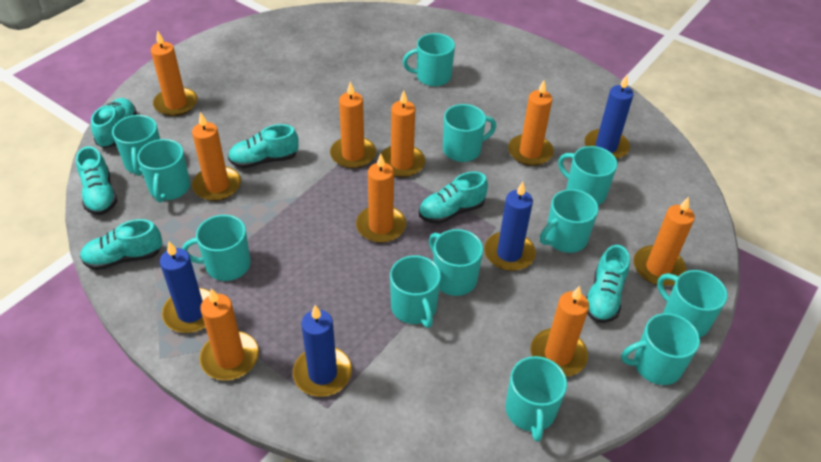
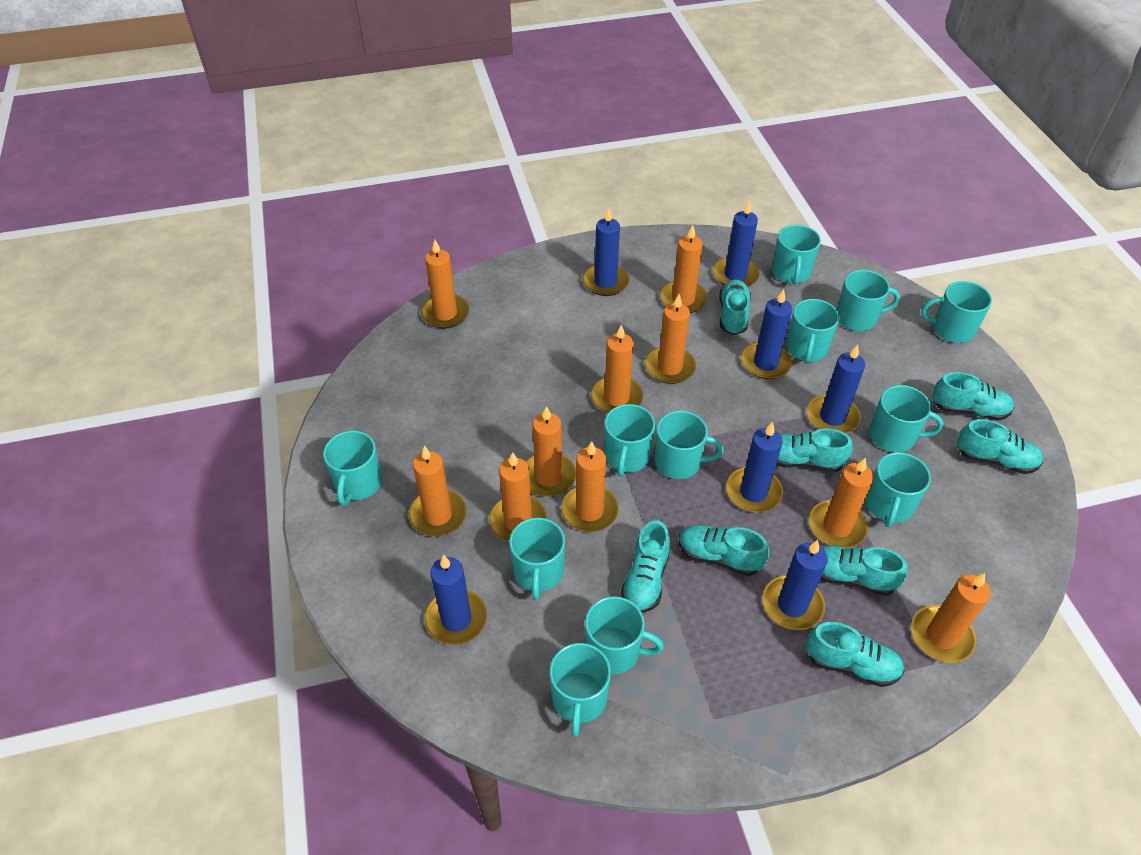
blue candle: [160,242,210,333] [293,305,352,397] [484,182,536,271] [584,75,634,159] = 4 -> [425,555,487,645] [583,208,629,296] [713,201,760,287] [726,422,783,513] [741,289,792,379] [763,540,828,630] [807,344,865,434] = 7
orange candle: [151,30,198,116] [192,112,241,201] [200,288,259,380] [330,81,376,169] [356,154,406,243] [381,90,425,178] [508,80,554,166] [531,286,589,377] [634,197,695,286] = 9 -> [409,446,466,537] [421,240,469,329] [489,452,547,542] [526,406,576,497] [561,441,619,532] [591,325,643,413] [645,294,696,384] [660,225,708,313] [809,457,874,548] [911,573,991,663] = 10
turquoise shoe: [76,146,117,215] [80,219,162,270] [91,98,137,148] [228,124,299,168] [419,171,488,224] [586,245,630,323] = 6 -> [621,520,670,613] [679,525,769,576] [719,279,751,335] [776,428,853,472] [805,622,904,687] [821,546,908,596] [932,372,1014,421] [957,419,1043,474] = 8

